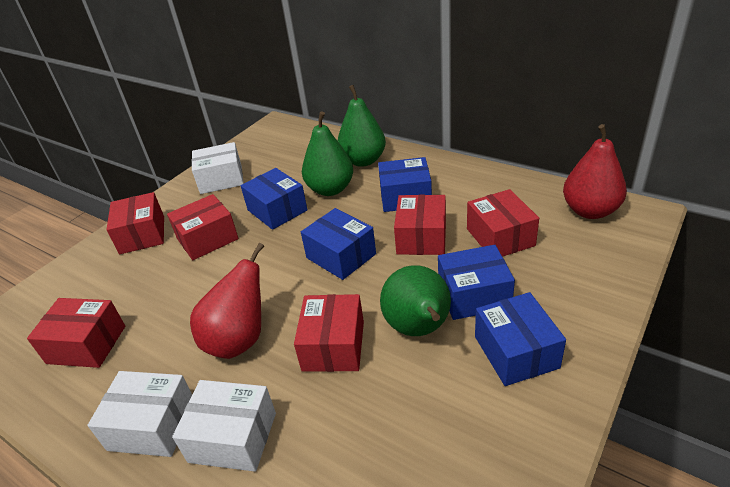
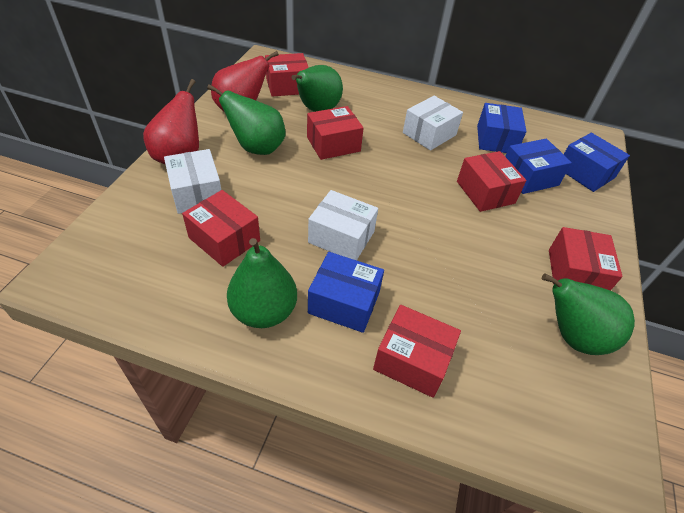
blue box: [241,168,308,230] [301,208,376,280] [378,157,432,212] [438,245,515,320] [475,292,566,386] = 5 -> [308,252,384,333] [477,103,527,153] [505,139,572,194] [564,133,630,192] = 4
green pear: [302,112,353,196] [338,85,386,167] [380,265,451,336] = 3 -> [207,84,285,155] [227,238,297,328] [291,65,343,112] [542,273,635,355] = 4

